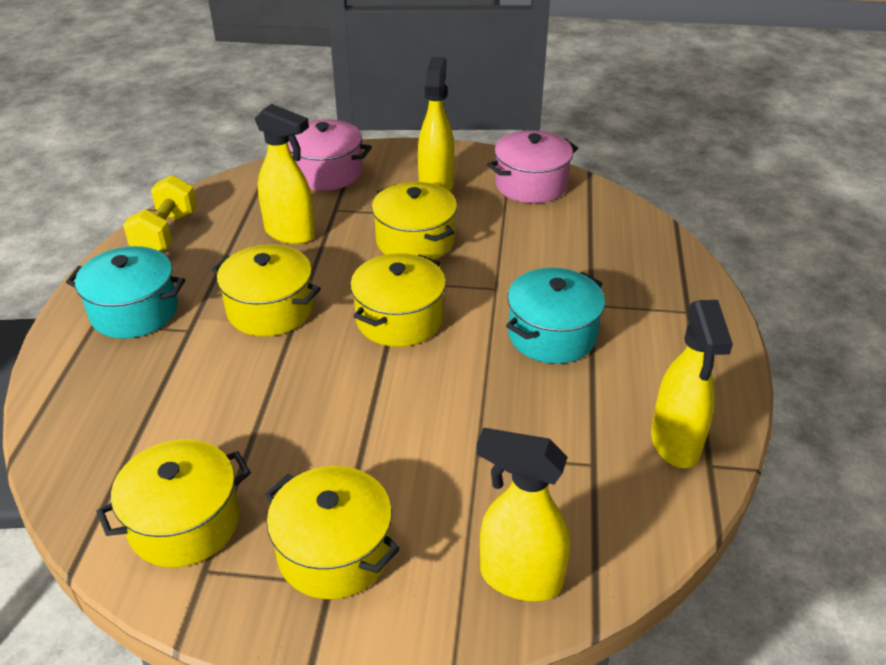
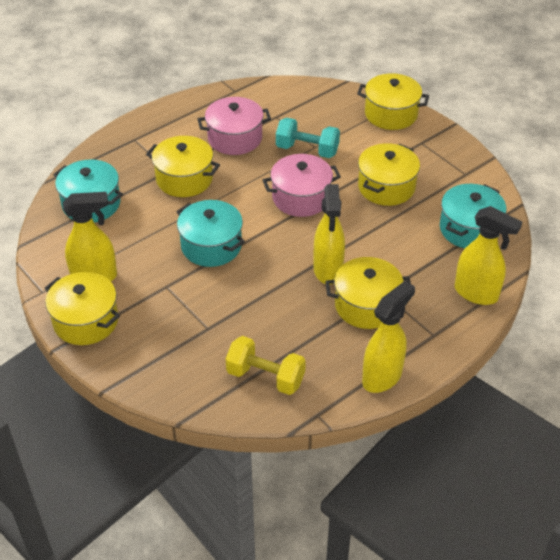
turquoise dumbbell: none = 0 -> [276,118,340,158] = 1
turquoise pot: [66,246,185,339] [506,268,605,364] = 2 -> [53,159,123,223] [176,200,245,267] [440,184,506,248] = 3

